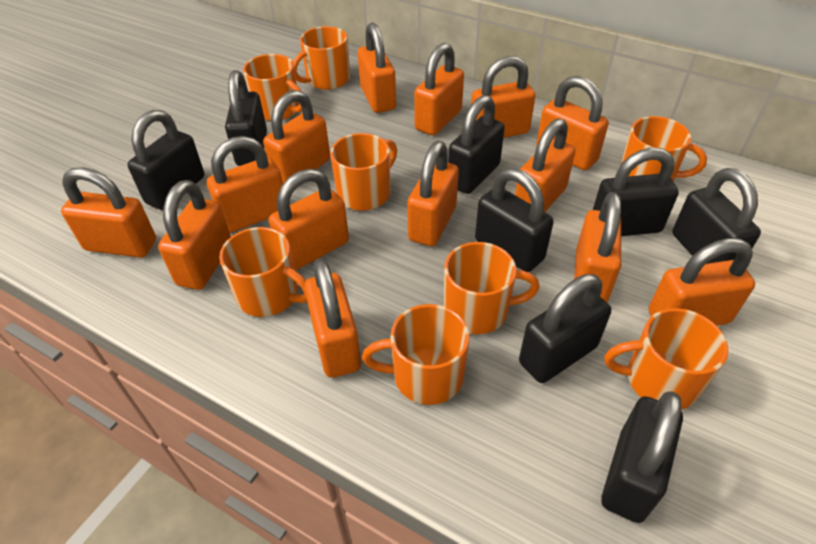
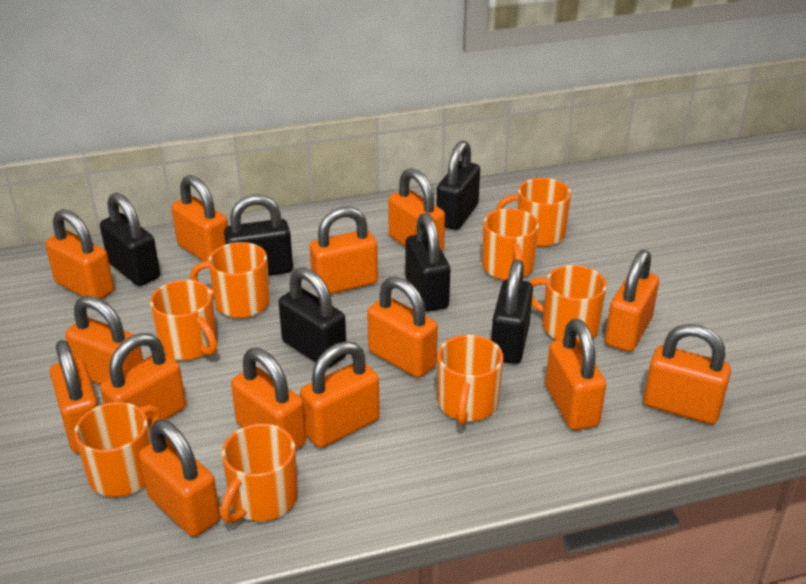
black padlock: [127,110,205,210] [225,70,267,166] [448,95,505,194] [475,168,554,272] [519,274,611,383] [593,148,679,236] [601,391,683,523] [672,168,761,264] = 8 -> [100,193,160,286] [224,195,293,276] [279,267,346,368] [405,213,450,312] [436,140,480,230] [491,260,533,364] = 6

